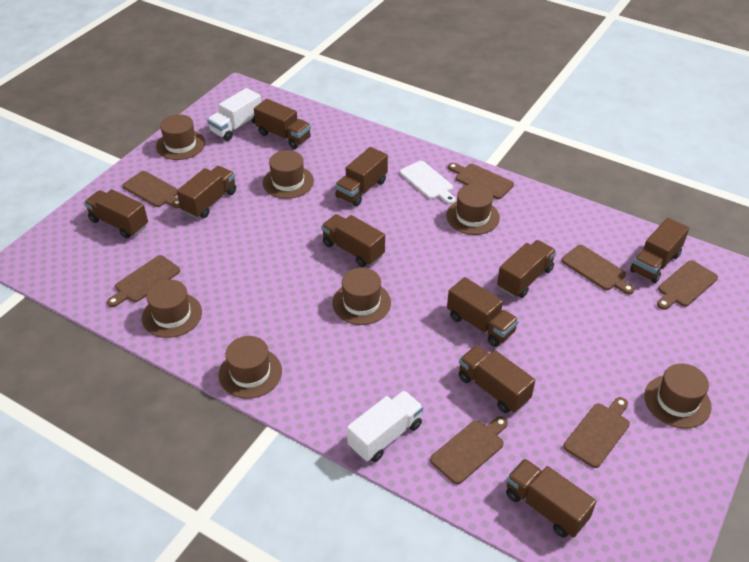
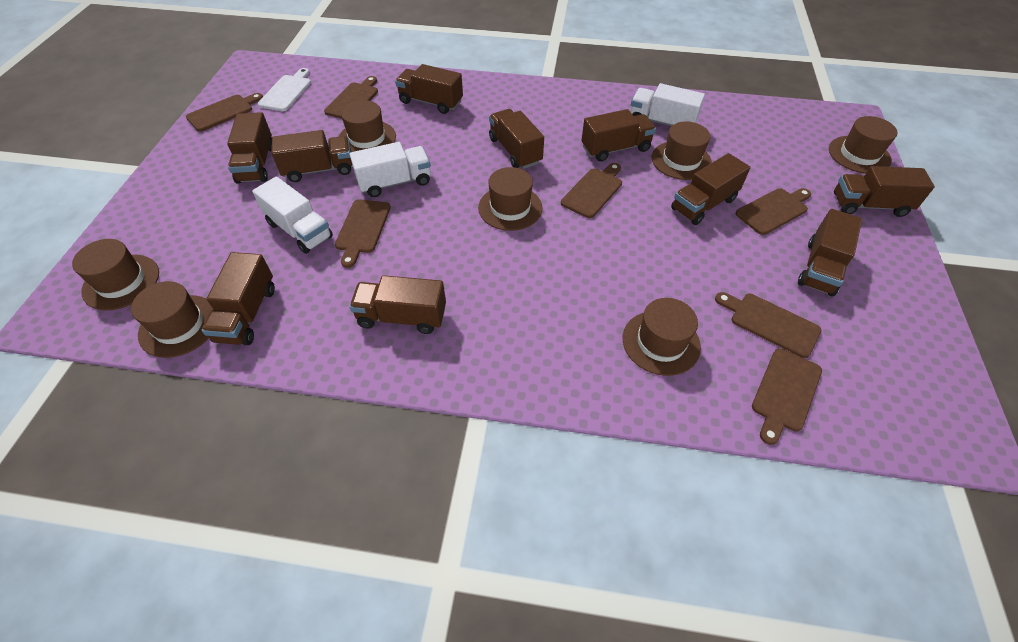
white truck: [207,88,261,141] [347,390,423,462] = 2 -> [252,176,333,254] [350,142,431,197] [630,83,705,126] = 3

